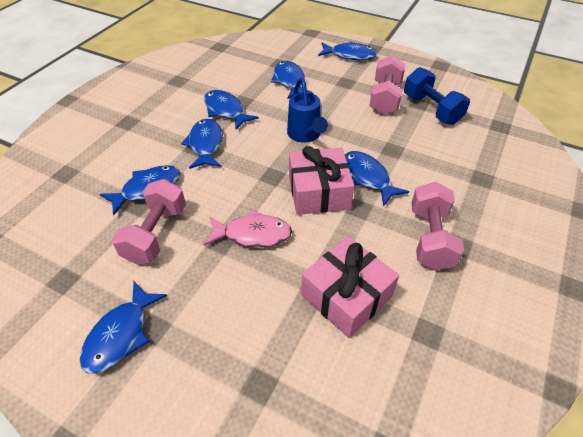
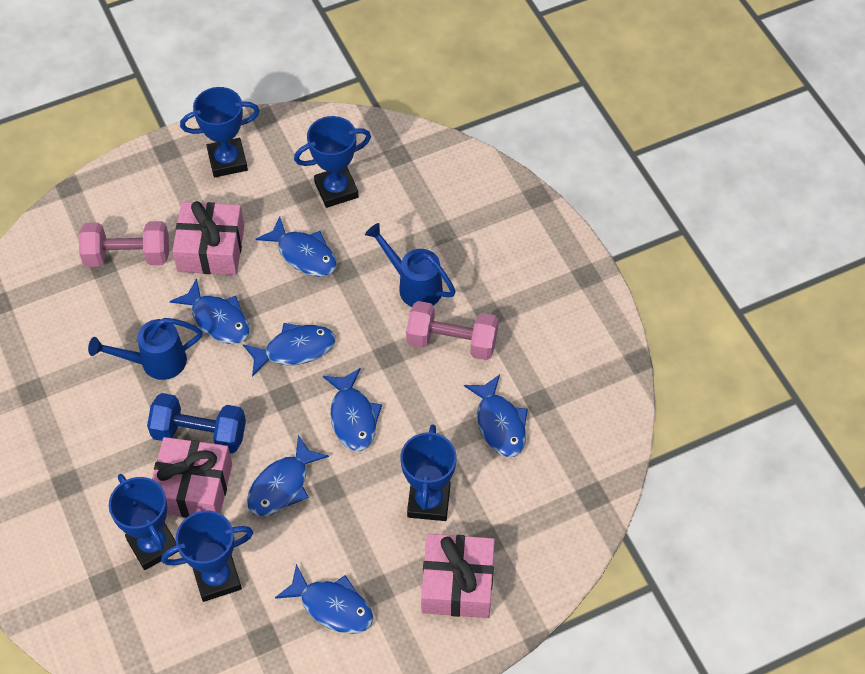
blue trophy: none = 0 -> [109,474,179,570] [161,511,253,602] [180,87,260,177] [294,116,371,208] [400,424,456,521] = 5
blue watering can: [287,78,328,143] = 1 -> [88,318,202,380] [365,223,456,307] = 2
pink dumbbell: [112,179,186,265] [369,55,406,115] [411,182,464,270] = 3 -> [79,221,169,267] [406,301,499,360] = 2
pink fish: [204,209,292,248] = 1 -> none = 0
pink gift: [289,146,354,215] [301,236,399,338] = 2 -> [152,437,232,518] [172,201,244,275] [421,534,495,618] = 3

